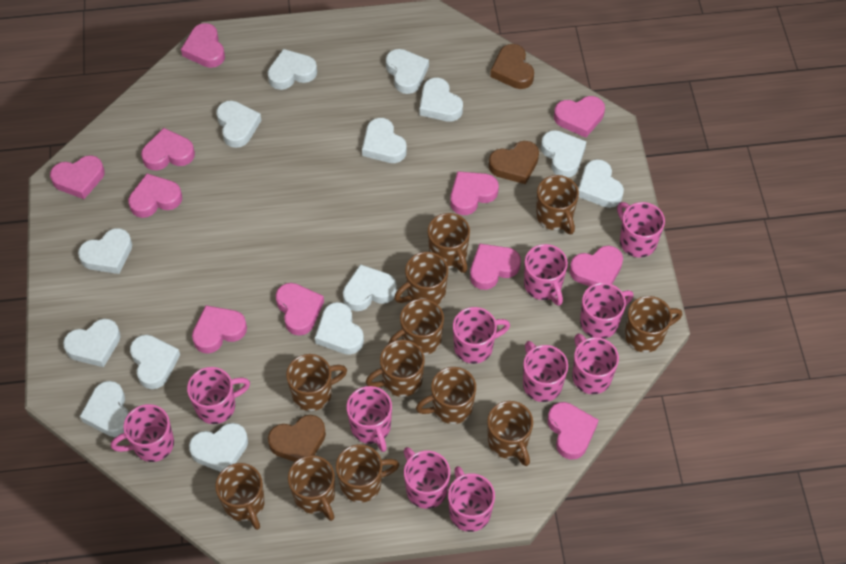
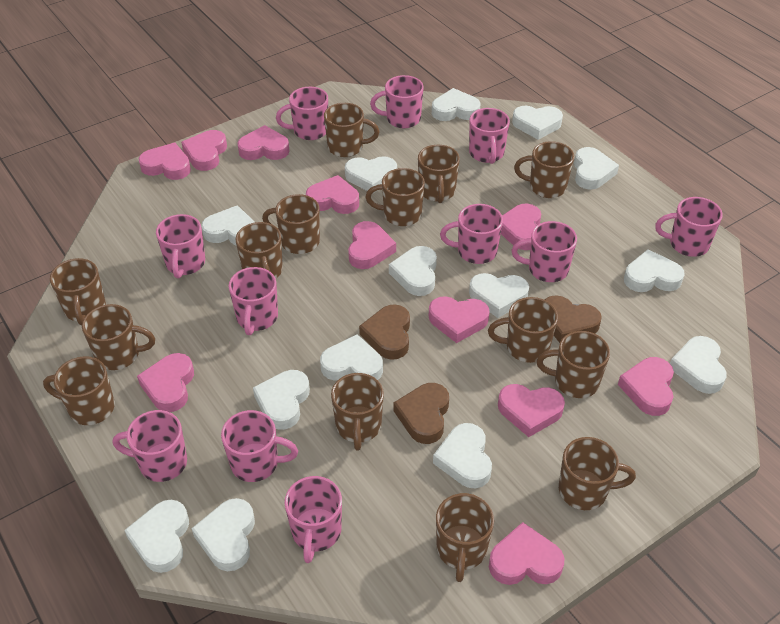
brown mug: [215,463,265,530] [286,354,347,411] [288,455,335,521] [336,444,399,503] [366,340,425,397] [388,299,444,355] [394,252,448,304] [416,367,476,424] [428,213,470,273] [487,401,533,466] [536,175,579,234] [625,296,682,352] = 12 -> [43,356,115,425] [50,258,106,325] [82,304,155,370] [236,222,283,278] [262,194,320,254] [324,103,379,157] [331,373,384,451] [365,168,425,226] [418,145,460,203] [436,493,494,582] [488,297,558,363] [514,141,574,198] [536,331,610,398] [559,437,636,510] = 14

